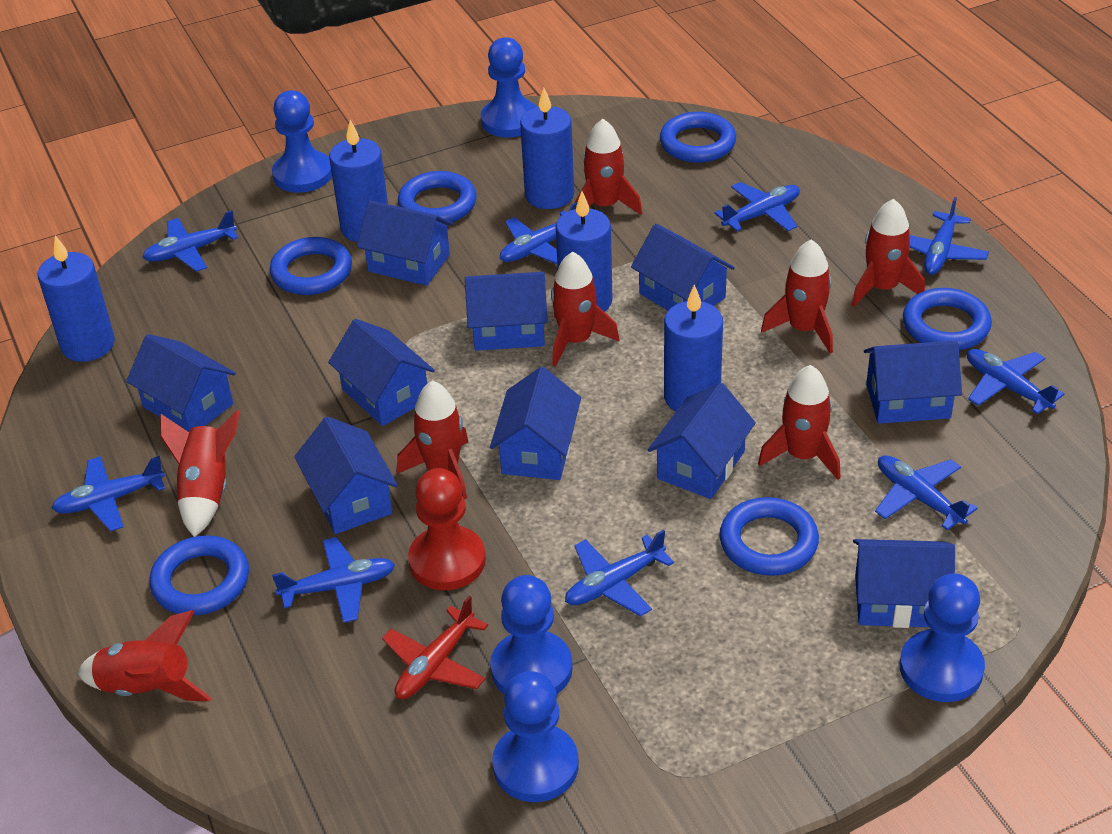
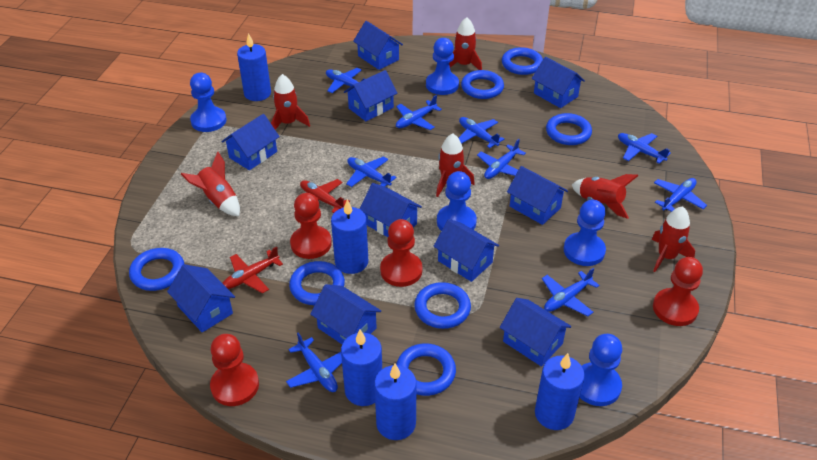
blue ring: [149,535,249,615] [269,237,352,295] [398,171,477,222] [660,112,736,163] [719,497,819,576] [903,288,992,350] = 6 -> [129,248,184,291] [289,261,345,305] [396,343,456,396] [414,282,471,329] [461,70,504,99] [502,47,543,75] [546,113,592,145] = 7
red pawn: [408,468,486,590] = 1 -> [210,334,259,406] [290,193,332,259] [380,219,423,287] [653,257,703,326] = 4
red plane: [382,596,488,699] = 1 -> [222,246,283,293] [300,179,350,213] = 2
red rocket: [78,610,212,701] [160,410,240,537] [397,381,468,499] [551,252,619,367] [575,119,642,215] [758,365,841,480] [761,239,833,353] [852,199,925,307] = 8 -> [181,151,240,216] [271,74,310,130] [436,133,475,197] [449,17,482,70] [572,174,638,219] [652,206,695,272] = 6

